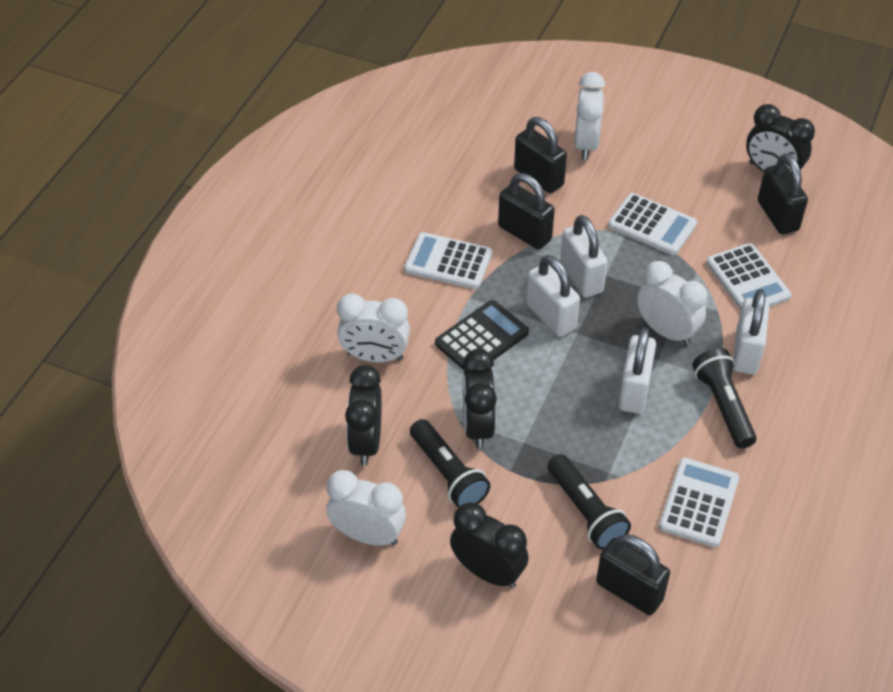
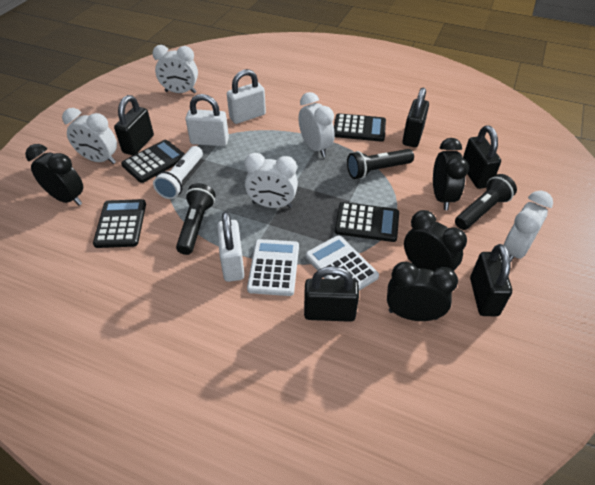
black calculator: [435,300,529,370] = 1 -> [93,199,146,248] [121,140,185,183] [334,113,386,142] [335,202,399,242] = 4
black padlock: [498,173,555,250] [514,117,567,193] [596,534,670,615] [758,154,808,235] = 4 -> [114,95,154,155] [304,266,359,322] [402,88,429,147] [463,126,501,189] [470,244,512,316] = 5
white calculator: [404,232,493,289] [608,193,697,255] [659,458,739,547] [706,243,791,310] = 4 -> [247,239,299,296] [306,235,379,291] = 2
white clock: [327,470,406,546] [337,294,410,362] [574,72,605,160] [637,261,707,346] = 4 -> [62,108,117,164] [153,45,198,93] [244,153,298,208] [298,92,335,157] [504,191,553,263] = 5
white flashlight: none = 0 -> [153,146,203,199] = 1
white padlock: [526,255,580,337] [560,215,608,298] [618,328,656,414] [733,289,769,374] = 4 -> [185,94,229,146] [217,211,245,282] [227,69,266,124] = 3

